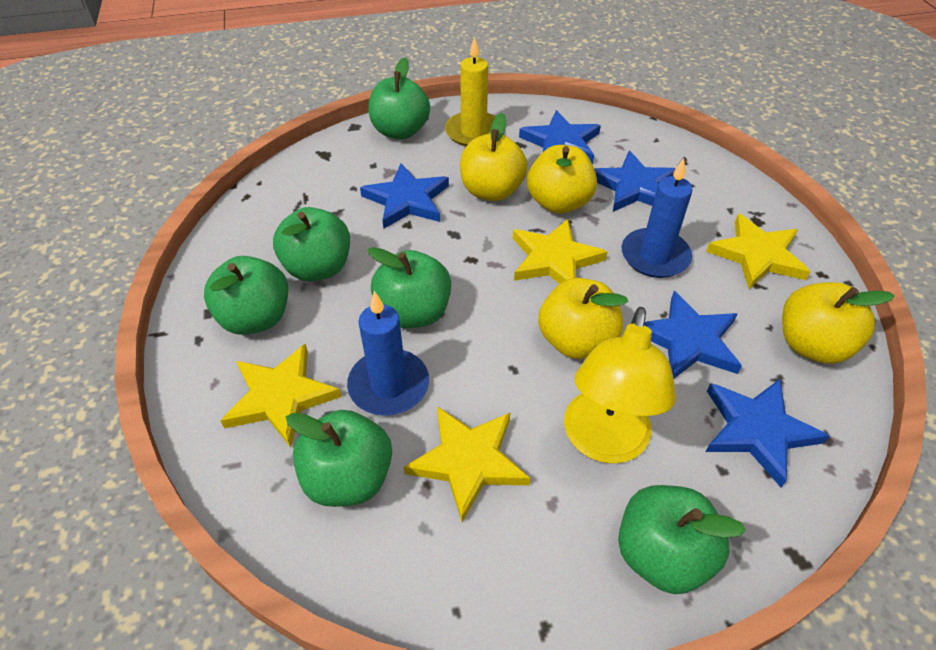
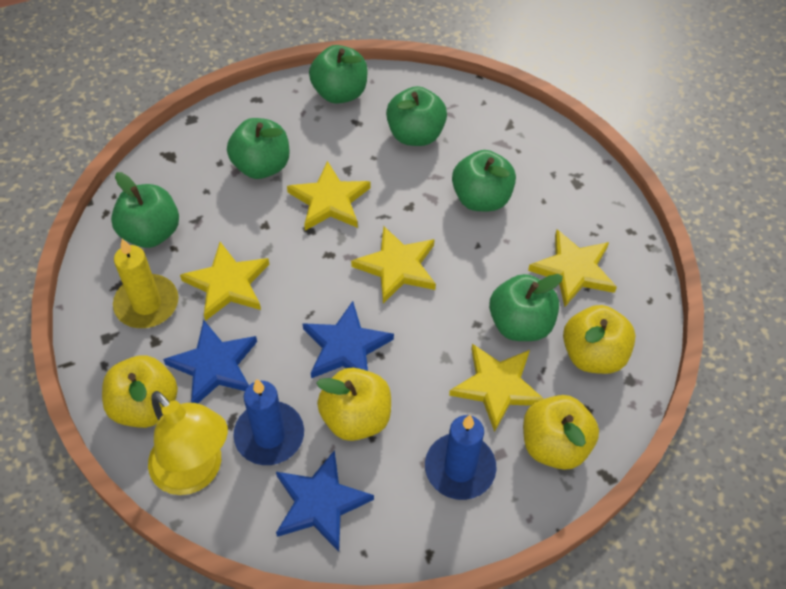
blue star: [360,164,449,229] [519,110,601,164] [594,151,676,212] [644,291,742,379] [706,379,829,487] = 5 -> [163,320,257,403] [276,450,374,552] [302,301,394,378] = 3
yellow star: [220,344,341,447] [404,406,530,522] [513,219,607,284] [706,214,811,289] = 4 -> [180,242,269,321] [287,161,371,231] [351,226,436,304] [449,344,544,432] [528,230,617,307] = 5

